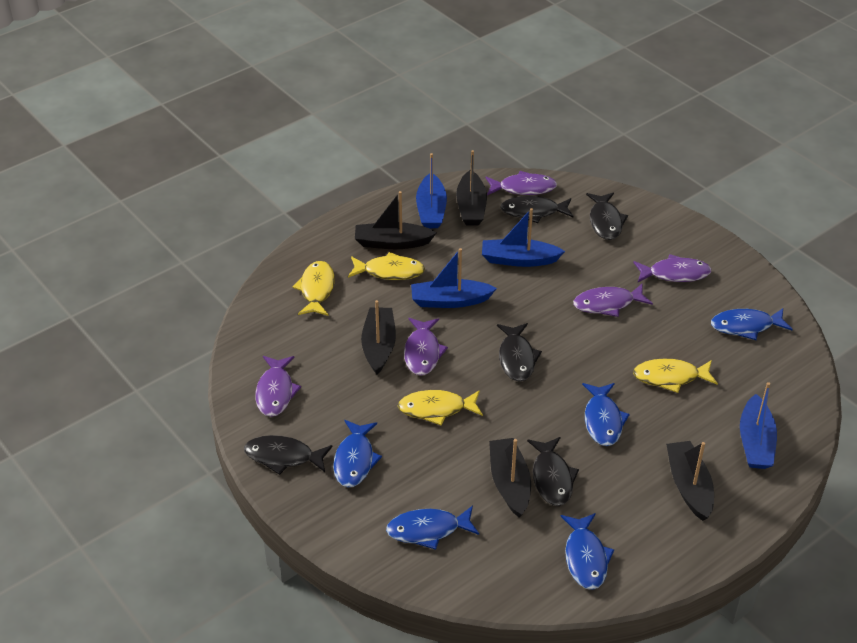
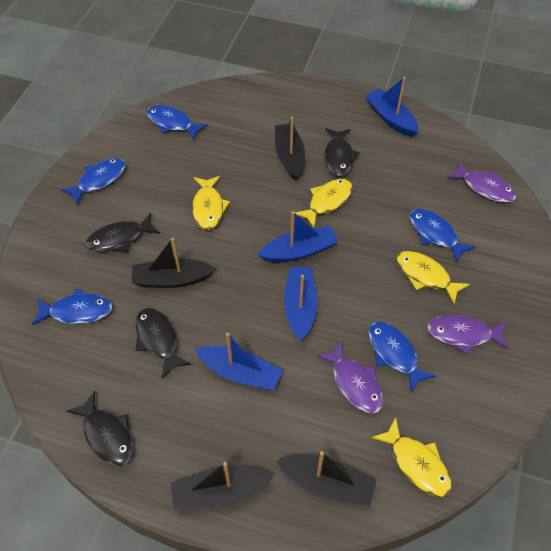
black boat: [355,191,437,249] [361,300,396,374] [456,150,487,225] [489,438,531,517] [666,441,714,521] = 5 -> [132,238,216,288] [171,462,273,509] [275,117,305,180] [276,451,377,506] = 4
black fish: [244,435,333,475] [497,323,542,382] [500,196,574,223] [527,437,579,506] [586,192,628,240] = 5 -> [66,391,134,466] [86,213,160,252] [135,308,191,378] [324,128,360,177] = 4
purple fish: [255,356,301,417] [404,318,448,376] [485,171,557,195] [573,283,653,317] [633,254,711,282] = 5 -> [316,341,383,413] [427,315,509,354] [447,161,516,203] = 3

